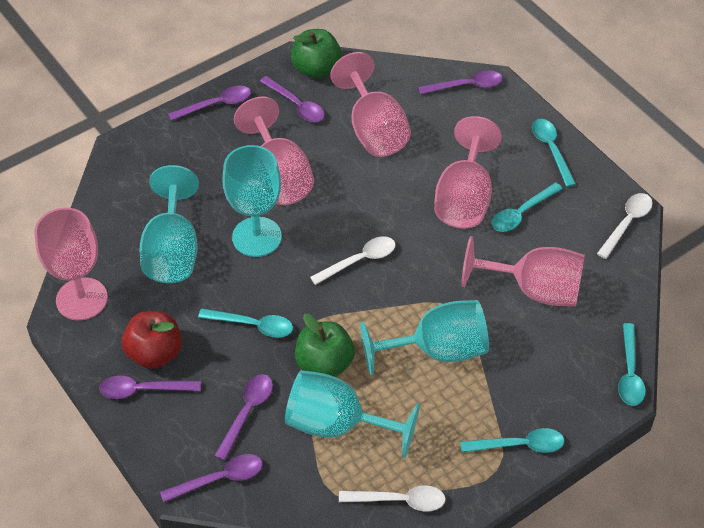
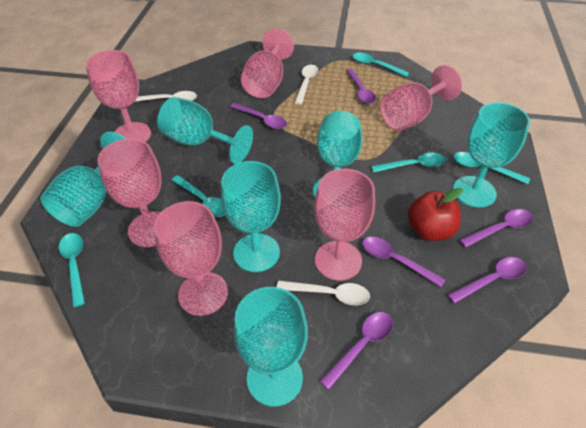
green apple: [291,29,342,79] [295,314,355,377] = 2 -> none = 0
pink goblet: [34,207,108,321] [234,96,314,205] [330,52,411,157] [434,116,502,228] [461,236,585,306] = 5 -> [86,50,151,142] [98,138,161,247] [154,201,228,316] [241,29,294,98] [314,169,375,281] [380,65,462,131] = 6
turquoise goblet: [139,165,199,283] [223,145,282,257] [285,370,420,458] [360,300,489,375] = 4 -> [41,132,126,227] [157,97,253,164] [221,161,281,272] [234,287,308,407] [313,111,363,197] [453,102,530,208] = 6

